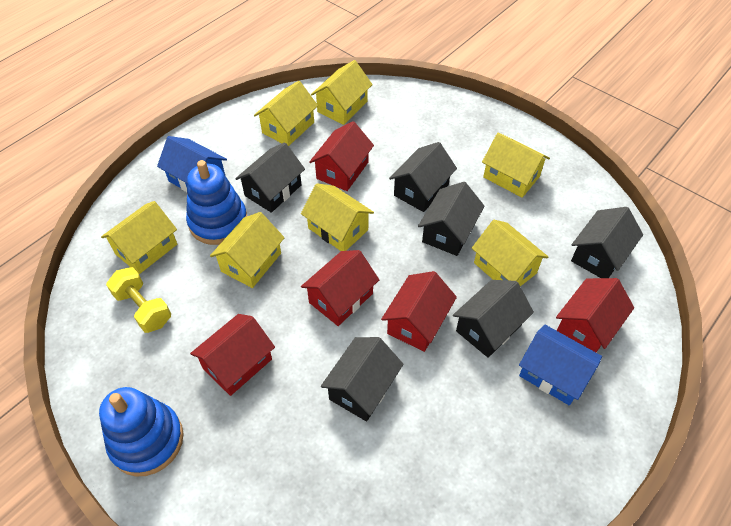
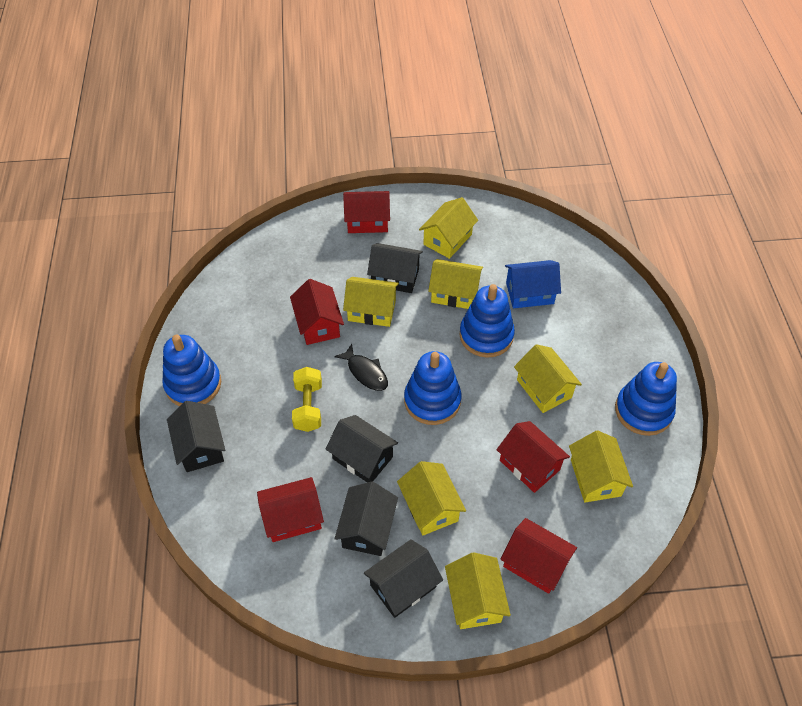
black fish: none = 0 -> [334,344,388,391] = 1
black house: [235,142,305,213] [321,337,404,422] [389,142,457,212] [418,182,484,256] [453,280,534,358] [571,207,643,278] = 6 -> [167,401,225,472] [326,415,398,483] [335,482,398,556] [364,539,443,618] [367,243,423,293] = 5
blue house: [157,136,227,192] [519,325,602,406] = 2 -> [505,260,561,308] = 1
blue stacking toy: [99,387,183,476] [186,160,247,245] = 2 -> [162,335,221,406] [404,351,461,425] [459,284,515,358] [615,362,677,436] = 4

